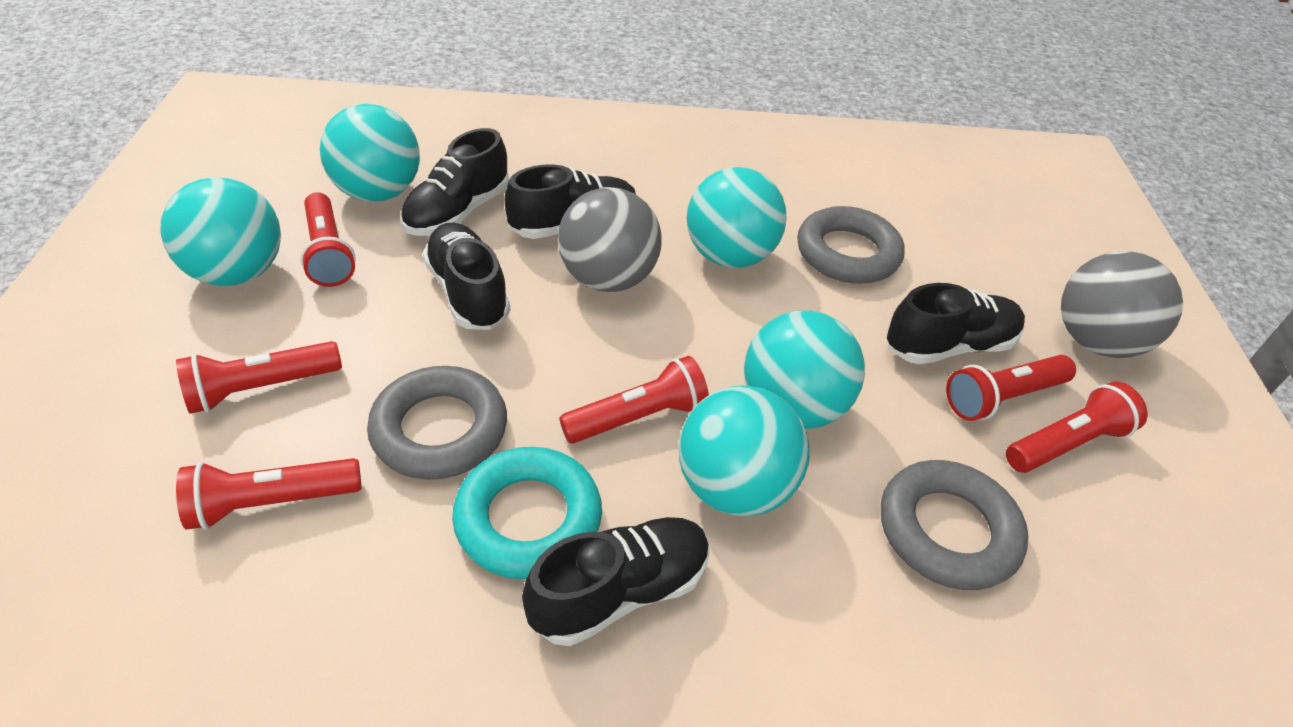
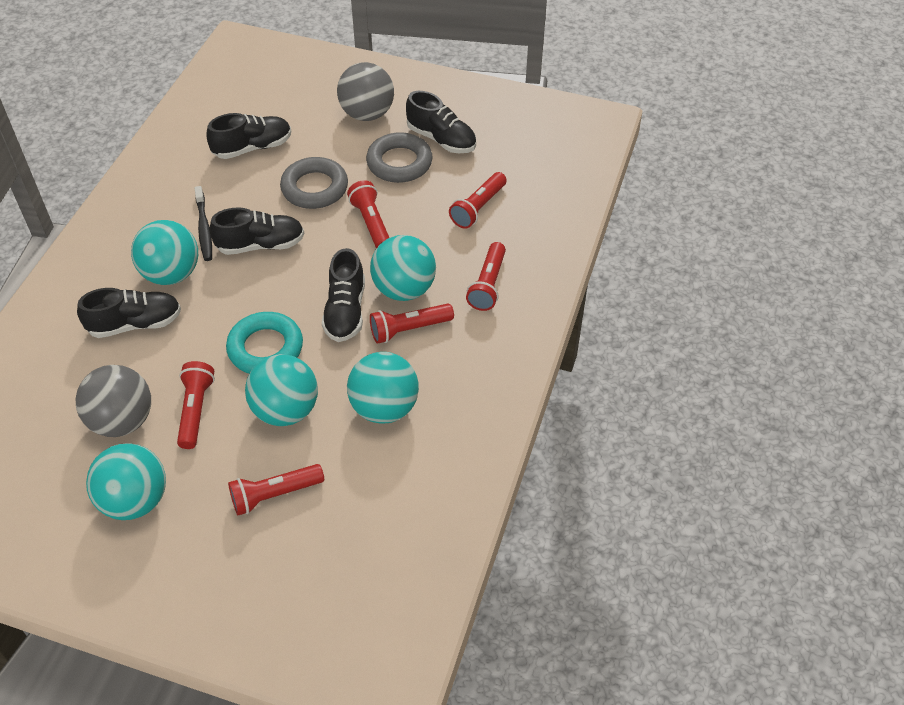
black toothbrush: none = 0 -> [195,186,212,261] = 1
grey ring: [367,366,507,480] [797,206,905,284] [881,460,1028,590] = 3 -> [280,157,348,209] [366,132,432,183] = 2

